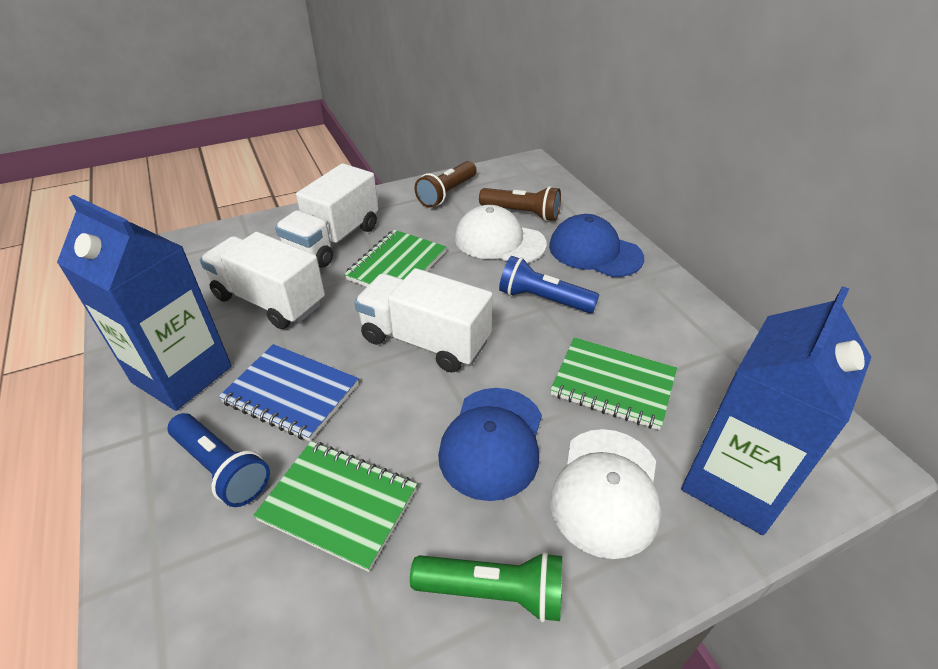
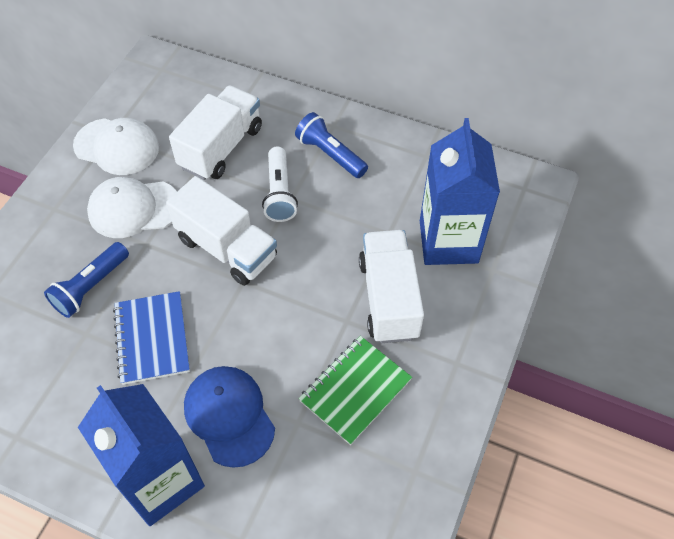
blue cap: [438,388,542,501] [549,214,644,277] = 2 -> [184,366,275,468] = 1
brown flashlight: [414,161,477,208] [479,186,561,221] = 2 -> none = 0
green flashlight: [410,552,562,622] = 1 -> none = 0
green notebook: [253,441,417,572] [344,230,446,287] [550,337,677,430] = 3 -> [298,336,412,445] = 1
white flashlight: none = 0 -> [262,147,298,222] = 1

